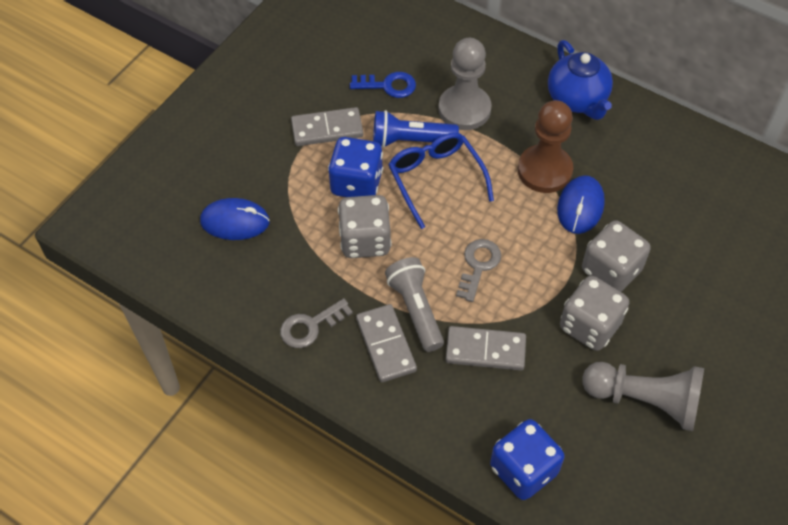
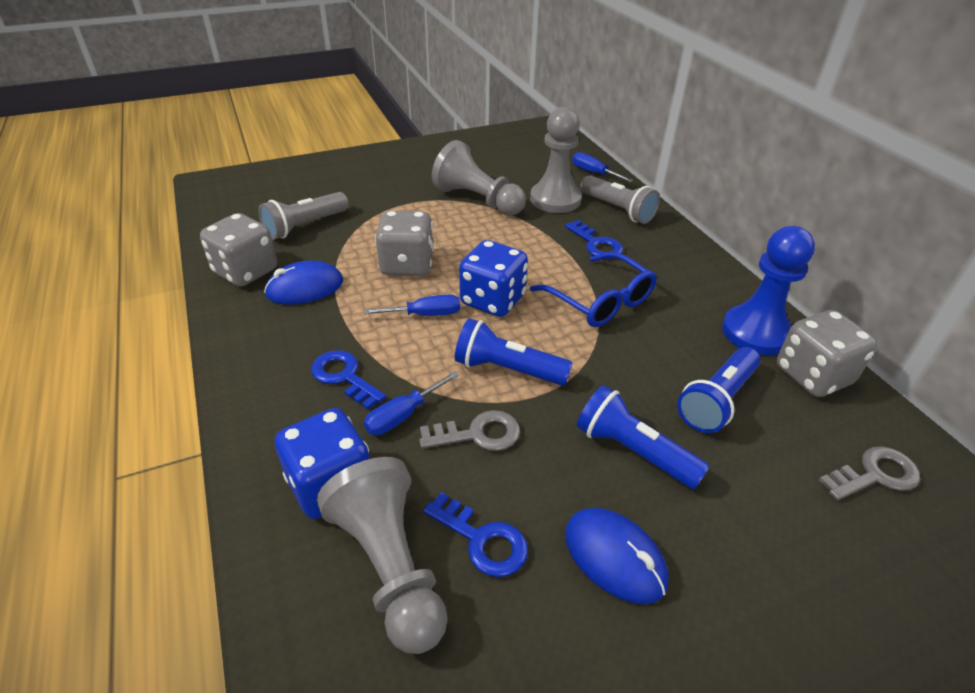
blue flashlight: [373,110,459,148] = 1 -> [455,318,573,386] [577,385,710,489] [677,347,760,433] = 3
blue key: [350,72,416,98] = 1 -> [311,350,386,410] [423,492,528,577] [565,220,623,259] = 3
blue pawn: none = 0 -> [722,226,815,355] = 1
blue screwdriver: none = 0 -> [364,295,460,316] [364,371,459,435] [572,152,633,182] = 3
blue teapot: [548,40,613,120] = 1 -> none = 0
brown pawn: [518,100,573,193] = 1 -> none = 0
grey domino: [291,107,363,146] [356,304,417,382] [446,326,526,371] = 3 -> none = 0
grey flashlight: [385,257,444,352] = 1 -> [259,192,349,240] [581,175,660,224] = 2
grey pawn: [438,38,491,130] [582,362,704,431] = 2 -> [317,457,447,654] [432,140,526,216] [530,107,582,213] = 3

